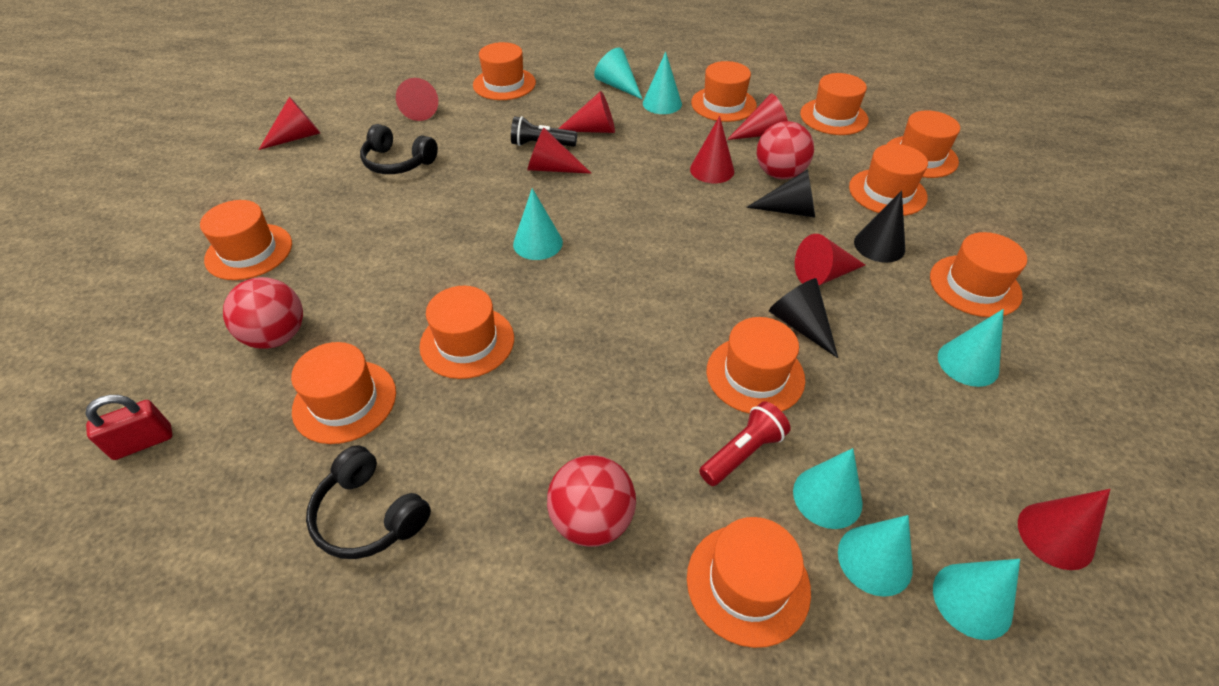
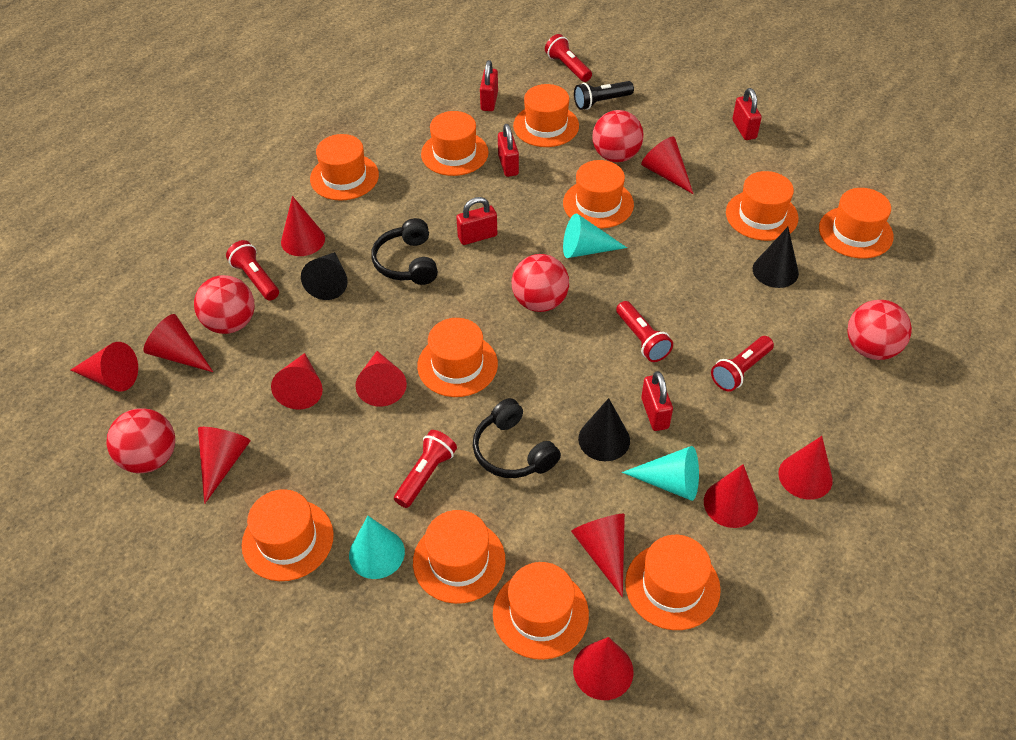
red ball: [223,277,303,349] [547,455,636,547] [757,121,814,179] = 3 -> [106,408,175,473] [194,275,254,334] [512,254,569,312] [592,110,643,162] [847,300,912,360] = 5
red cone: [258,97,320,150] [396,78,438,121] [527,128,592,174] [558,91,615,133] [690,116,734,183] [727,93,788,140] [795,234,865,285] [1018,489,1110,570] = 8 -> [71,342,138,391] [143,314,213,372] [198,427,250,504] [271,353,323,410] [281,196,325,256] [355,351,407,407] [571,514,625,597] [573,637,634,700] [641,136,693,194] [704,464,758,528] [778,436,833,500] = 11
red flashlight: [699,401,791,486] = 1 -> [226,240,279,301] [394,430,457,508] [545,34,592,82] [616,301,673,362] [711,336,774,392] = 5
red padlock: [86,395,173,460] = 1 -> [456,197,497,245] [480,60,498,111] [498,124,519,177] [641,371,673,431] [732,88,762,140] = 5
turquoise cone: [513,188,563,260] [594,48,643,100] [643,52,682,114] [793,448,863,529] [838,515,913,597] [933,559,1020,640] [938,309,1004,387] = 7 -> [349,516,405,579] [563,213,627,258] [622,446,699,501] = 3

